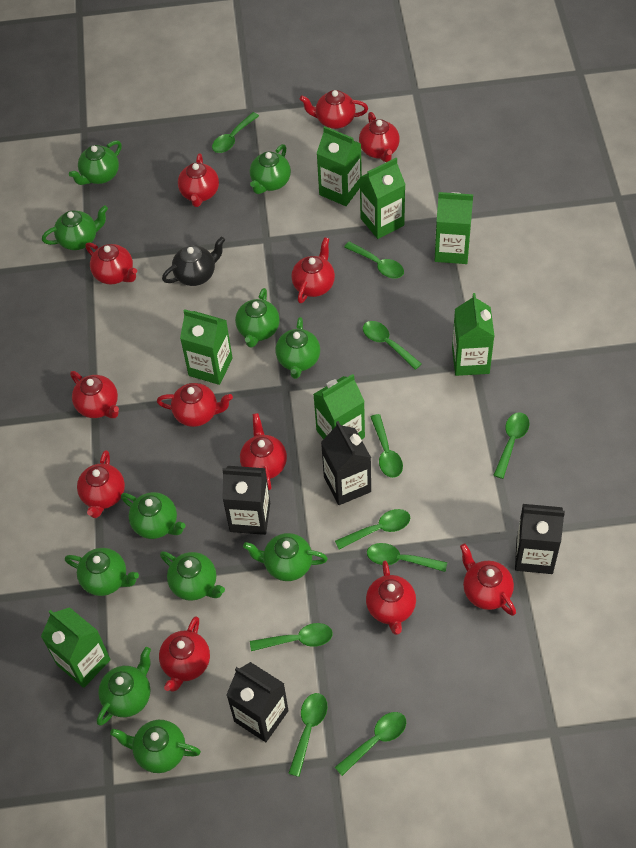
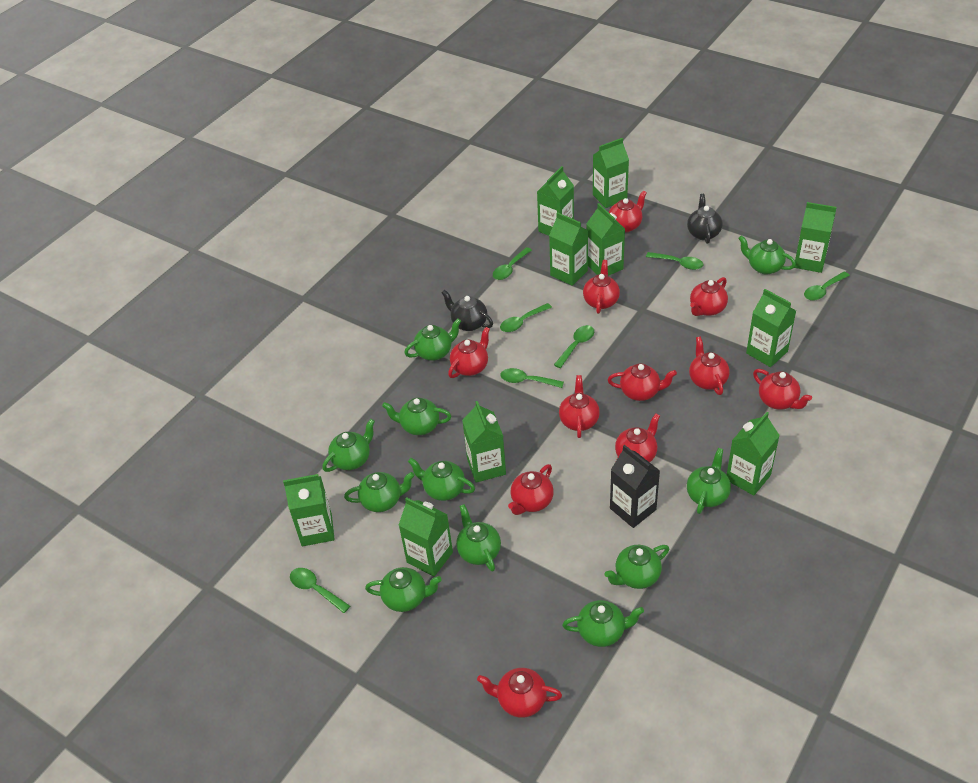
black carton: [222,466,270,535] [226,662,289,742] [321,421,371,505] [515,504,565,574] = 4 -> [610,445,660,528] = 1
black teapot: [162,237,225,286] = 1 -> [441,290,493,331] [687,194,722,244] = 2
green carton: [41,607,111,688] [180,309,232,385] [313,374,365,440] [316,126,362,206] [359,158,406,239] [435,192,473,264] [452,293,494,376] = 7 -> [283,474,335,546] [399,497,453,577] [462,401,506,483] [537,166,574,236] [549,212,588,286] [586,203,625,276] [593,138,629,208] [727,412,780,496] [746,289,796,367] [794,202,837,273] = 10
green spoon: [212,112,259,153] [250,623,333,651] [288,693,327,777] [335,509,410,550] [335,712,406,776] [344,241,404,279] [363,321,422,370] [367,543,447,572] [371,414,403,478] [493,412,529,479] = 10 -> [290,568,350,613] [493,247,532,280] [500,303,552,332] [500,368,564,388] [554,325,594,368] [646,252,703,270] [804,272,850,301] = 7
red teapot: [70,371,119,418] [77,450,125,518] [85,242,137,284] [157,383,233,427] [159,616,210,692] [178,153,219,207] [240,413,287,490] [291,237,335,303] [299,90,368,129] [359,112,400,162] [366,561,416,635] [460,544,516,616] = 12 -> [448,327,490,378] [477,668,562,718] [508,464,554,515] [559,375,600,438] [583,260,620,314] [608,363,677,401] [609,191,647,233] [615,414,660,462] [689,336,730,395] [690,277,728,316] [753,369,812,409] = 11

